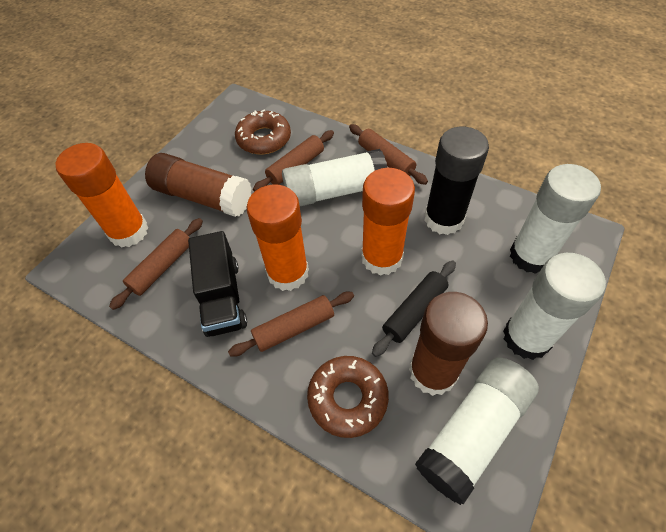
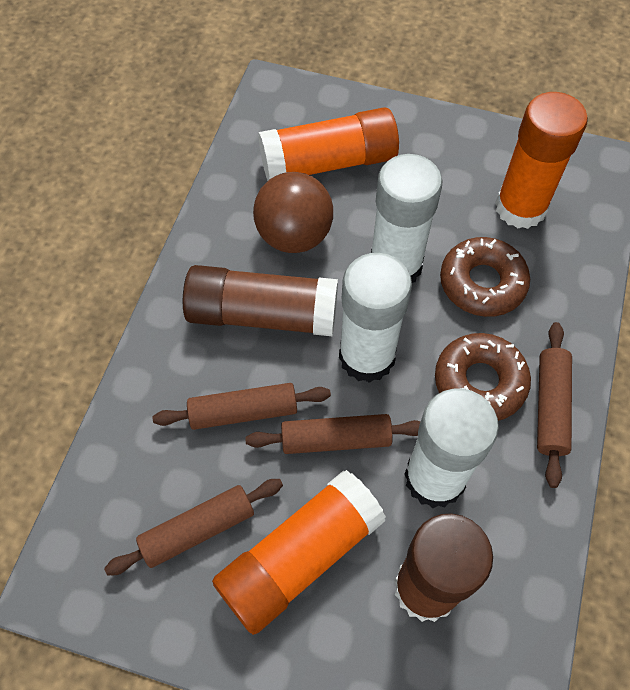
black glue stick: [424,127,489,235] = 1 -> none = 0
black rolling pin: [372,261,456,357] = 1 -> none = 0
black truck: [188,231,247,337] = 1 -> none = 0
brown ball: none = 0 -> [253,172,333,253] = 1
white glue stick: [282,149,387,206] [415,358,539,505] [503,253,606,360] [510,164,601,274] = 4 -> [339,253,412,383] [371,154,442,283] [404,389,499,508] = 3

